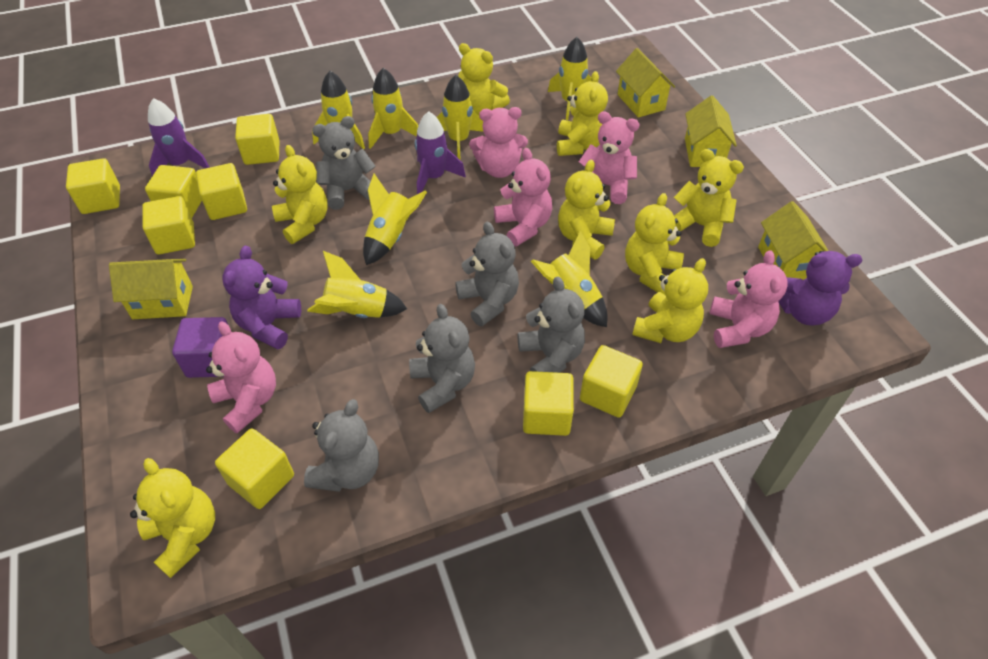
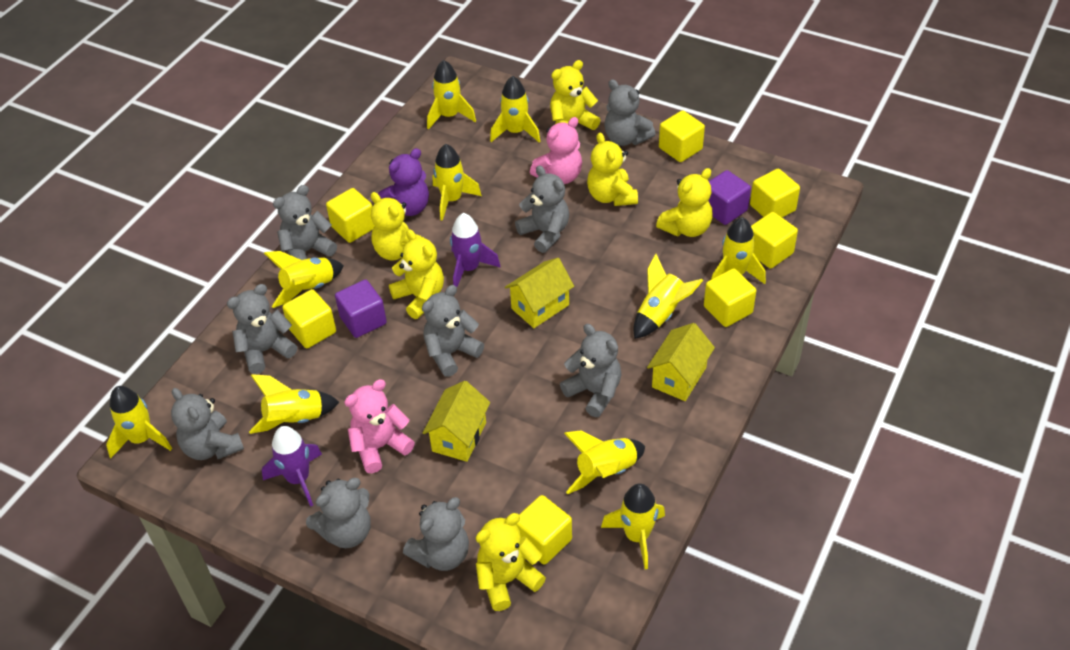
grey teddy bear: [304,399,379,492] [312,116,375,210] [409,304,475,413] [455,222,519,326] [518,277,585,373] = 5 -> [171,388,244,460] [227,284,297,374] [273,185,337,260] [306,478,370,548] [403,497,469,571] [422,285,484,377] [515,166,569,253] [560,324,622,417] [604,79,656,146] = 9
pink teddy bear: [206,321,276,433] [469,107,528,178] [494,148,552,247] [579,111,640,204] [710,250,788,348] = 5 -> [344,379,415,473] [530,117,582,184] = 2
purple cube: [172,317,232,378] = 1 -> [335,279,387,338] [708,170,751,225] = 2
purple teddy bear: [223,246,301,350] [779,251,862,325] = 2 -> [378,148,429,216] = 1
yellow cube: [66,158,120,214] [142,196,195,255] [145,165,202,217] [196,163,247,220] [215,428,294,509] [235,114,280,165] [523,371,574,436] [580,345,643,417] = 8 -> [282,289,336,348] [326,188,375,243] [516,495,572,565] [659,110,705,162] [704,268,756,327] [750,169,800,218] [751,212,798,269] = 7
yellow house: [109,259,193,319] [616,48,675,117] [685,95,737,167] [758,201,828,280] = 4 -> [423,381,490,462] [505,258,574,328] [647,323,715,401] = 3
yellow rocket: [307,251,407,318] [312,71,365,149] [363,174,427,265] [368,68,418,149] [437,75,483,160] [531,231,608,327] [548,37,591,120] = 7 -> [106,386,172,458] [249,374,339,434] [264,251,344,308] [427,60,476,130] [433,144,482,221] [490,76,540,142] [564,430,645,494] [601,483,665,569] [633,254,703,339] [711,217,766,284] = 10
yellow teddy bear: [130,458,215,578] [272,145,328,244] [458,43,510,115] [557,71,608,156] [558,160,615,260] [625,193,684,295] [632,258,708,343] [674,149,744,247] = 8 -> [371,192,424,261] [389,229,444,319] [476,513,546,611] [550,60,600,130] [587,133,638,206] [656,168,712,237] = 6

